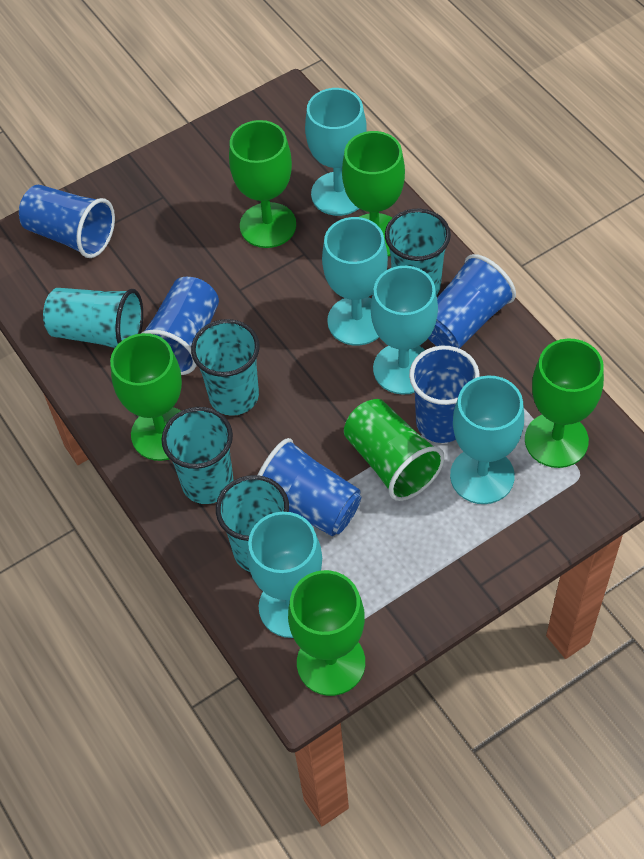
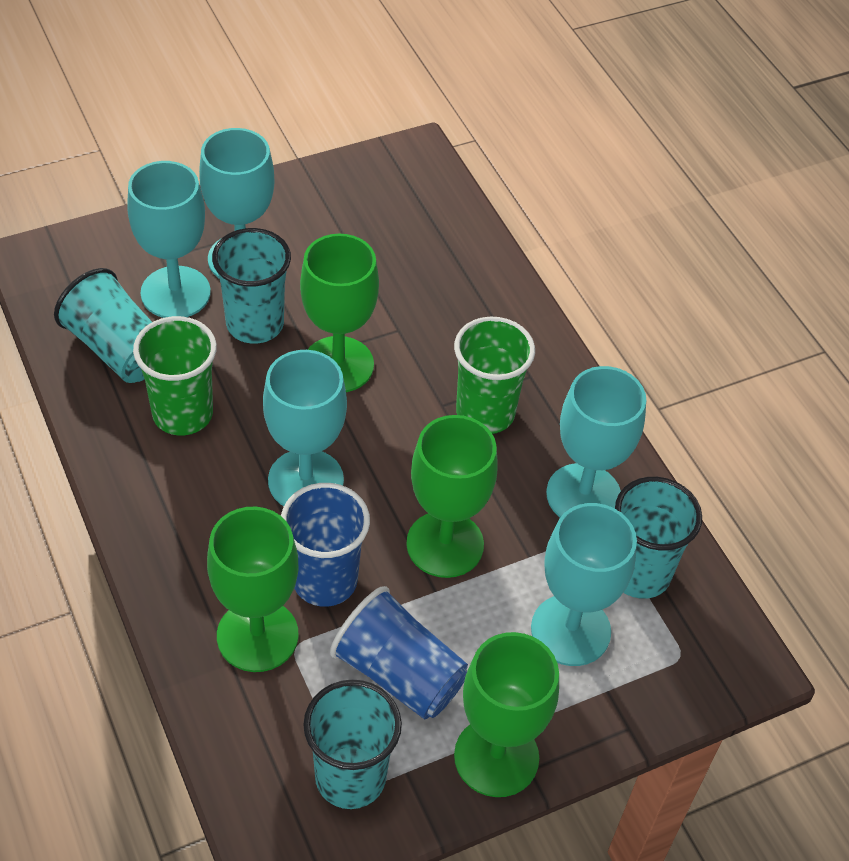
blue cup: [19,185,115,258] [140,277,219,375] [258,438,361,536] [409,346,480,443] [428,254,516,349] = 5 -> [281,483,370,607] [330,586,468,719] = 2
green cup: [344,399,445,501] = 1 -> [133,316,217,435] [454,317,535,434] = 2
green goblet: [110,333,182,461] [229,120,296,248] [288,570,365,696] [342,131,405,256] [525,339,604,468] = 5 -> [207,507,299,672] [300,234,379,392] [406,415,498,578] [454,632,559,797] = 4
turquoise cup: [43,288,143,348] [161,407,234,504] [191,319,260,416] [216,475,289,572] [385,209,451,295] = 5 -> [54,268,152,383] [212,228,291,344] [303,679,402,809] [615,477,702,599] = 4

